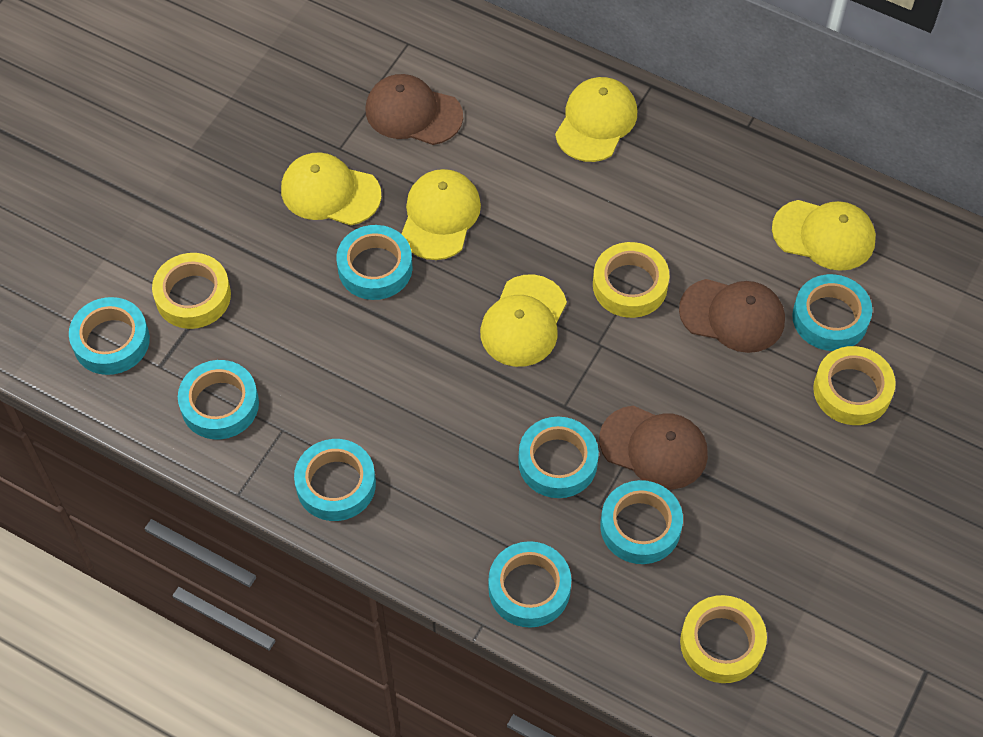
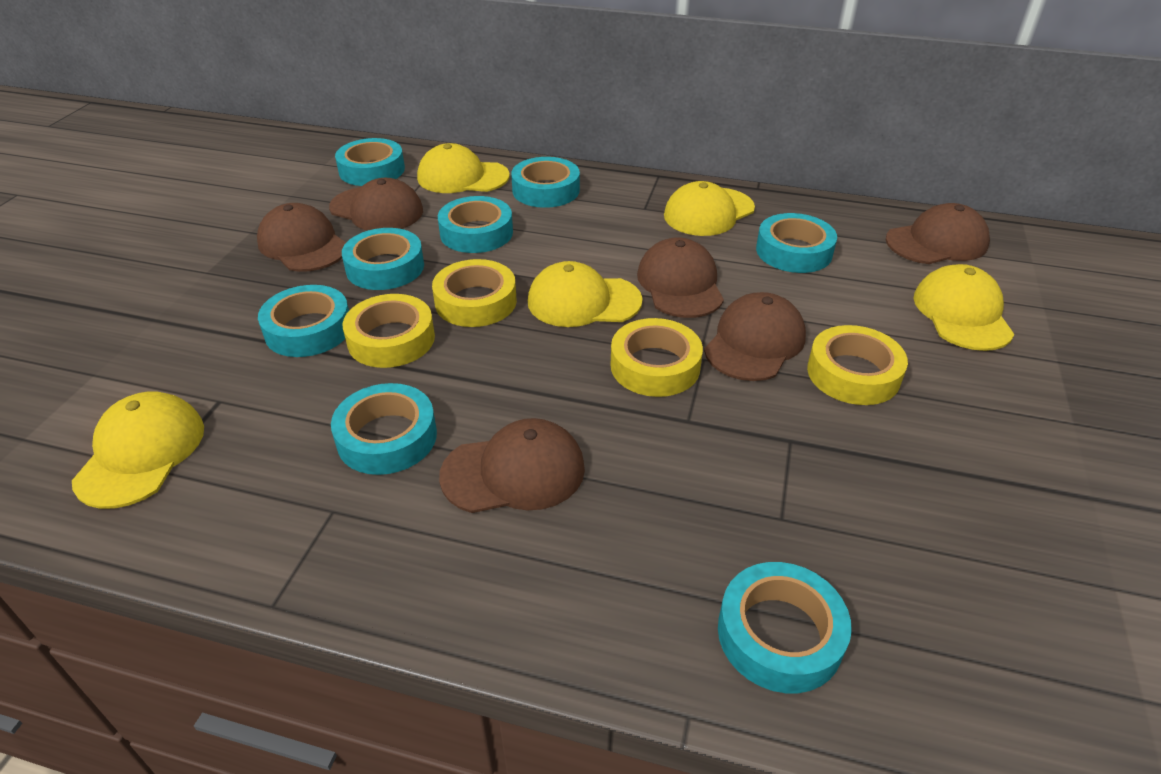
brown cap: [366,74,463,145] [599,406,708,489] [679,279,785,353] = 3 -> [257,203,346,272] [329,178,423,231] [439,418,585,513] [637,237,724,318] [704,292,806,381] [886,203,990,264] = 6

